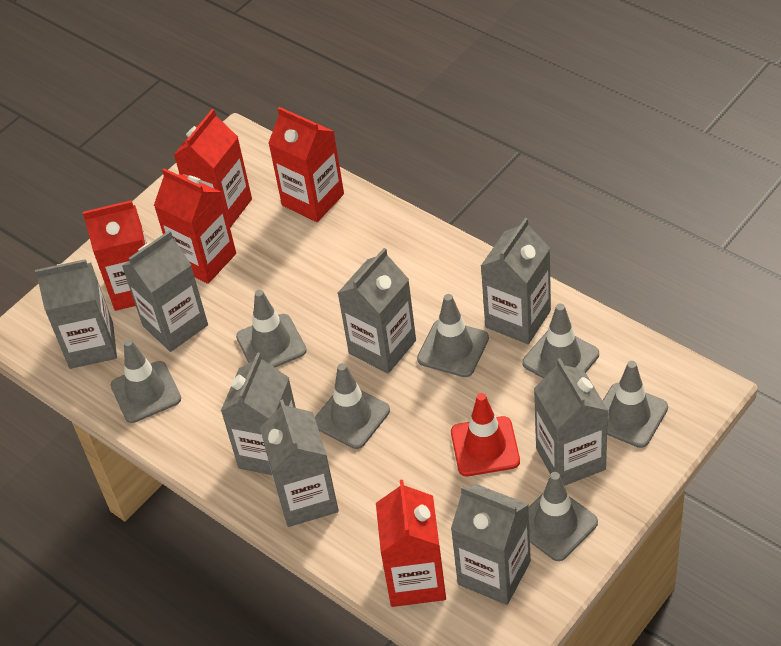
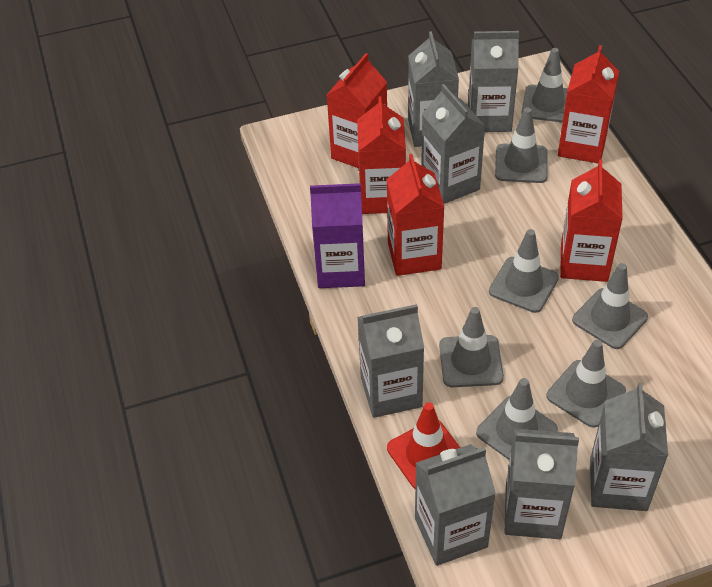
grey carton: [35,259,117,369] [122,230,208,352] [221,352,296,475] [260,399,339,527] [338,248,416,373] [451,484,531,605] [481,218,551,344] [534,358,608,486] = 8 -> [357,304,424,418] [408,31,459,147] [415,444,496,566] [421,84,485,204] [468,31,519,132] [505,429,579,539] [590,382,668,511] = 7
purple carton: none = 0 -> [310,183,365,288] = 1

